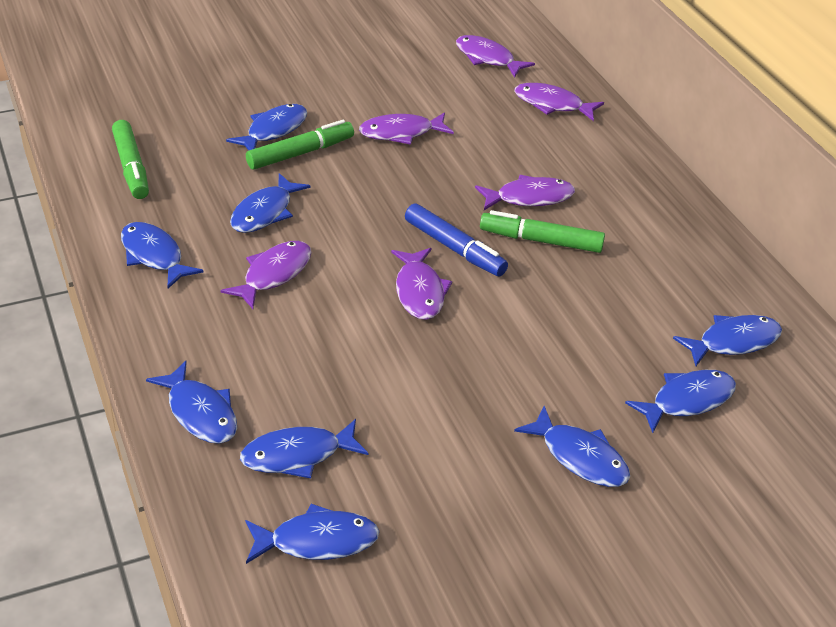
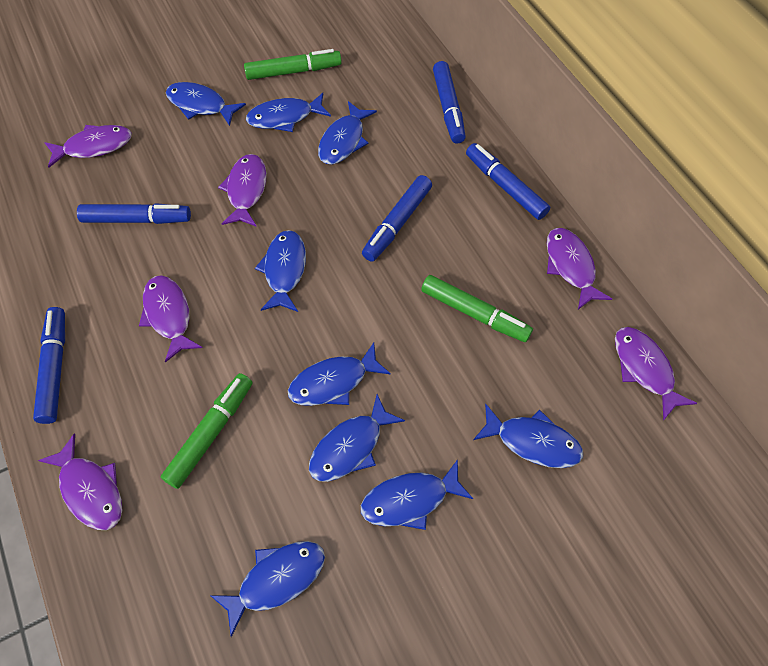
blue marker: [405,203,508,277] = 1 -> [33,307,65,424] [77,203,191,224] [362,175,432,262] [433,61,466,144] [466,143,550,220] = 5

